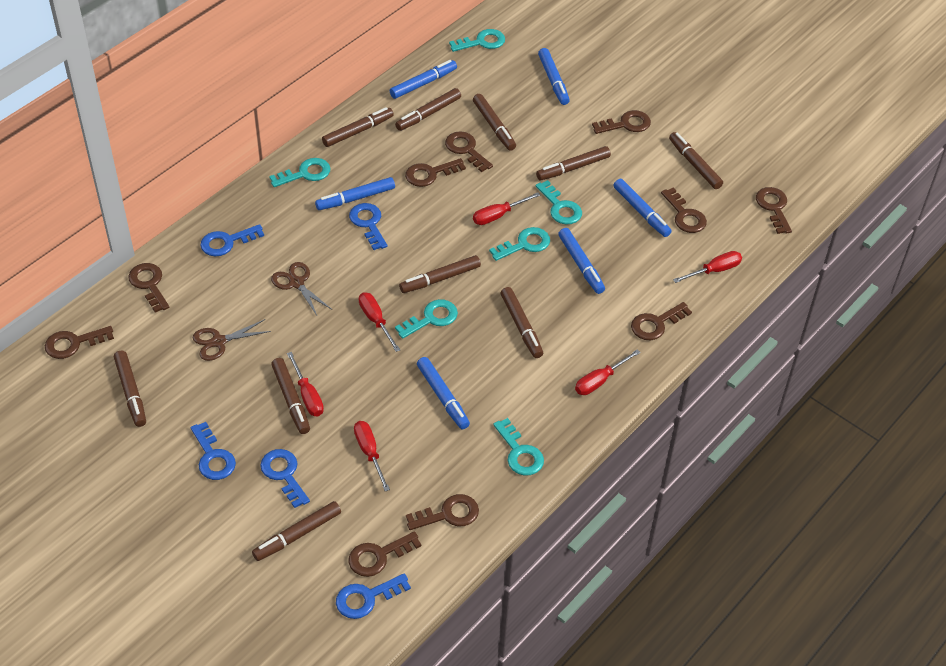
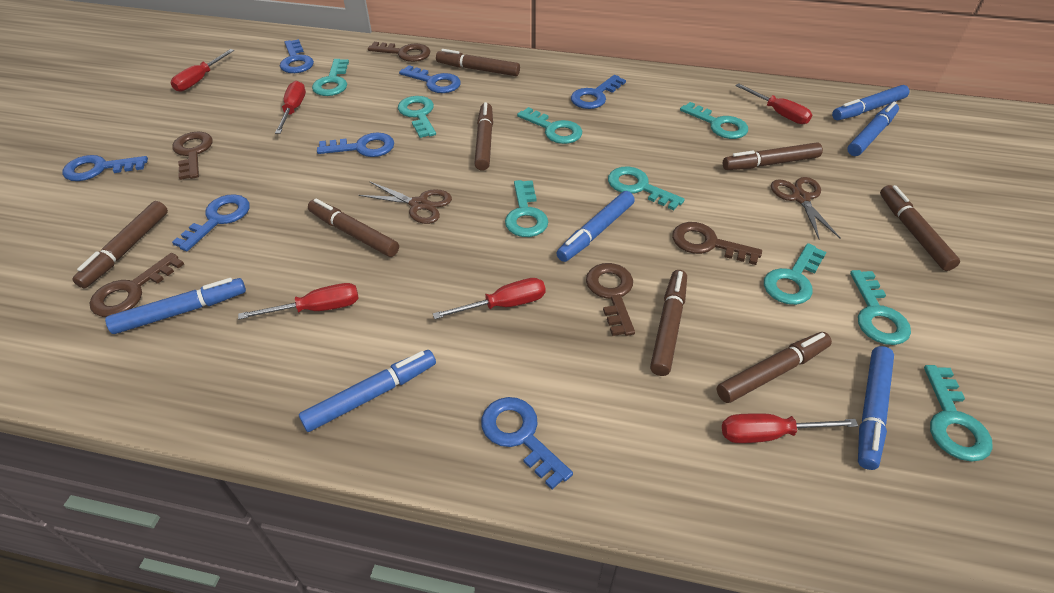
blue key: [191,422,236,480] [200,224,264,257] [260,449,310,508] [336,573,411,619] [349,203,388,250] = 5 -> [62,155,148,181] [172,194,250,251] [280,39,314,73] [317,132,394,157] [399,65,461,93] [481,397,573,489] [571,75,626,109] = 7
brown key: [45,326,114,359] [128,263,169,313] [349,531,421,577] [405,158,466,187] [406,494,479,530] [445,131,493,172] [592,110,651,134] [631,302,692,340] [661,187,707,233] [756,187,792,234] = 10 -> [90,253,184,317] [172,132,213,180] [368,42,430,62] [586,263,635,336] [672,222,762,265] = 5
brown marker: [114,350,146,427] [252,501,341,561] [271,358,310,434] [322,107,394,147] [395,88,461,131] [399,255,481,293] [473,94,516,151] [500,287,543,358] [536,146,611,181] [669,132,723,189] = 10 -> [72,201,168,288] [308,199,399,257] [436,49,520,76] [474,102,493,171] [650,270,687,376] [717,332,832,403] [723,143,823,170] [880,185,960,271] = 8
turquoise key: [269,158,331,187] [395,299,458,339] [449,29,505,52] [489,227,550,261] [493,418,544,476] [536,180,582,224] = 6 -> [312,59,349,96] [398,96,436,138] [505,180,548,237] [517,107,582,144] [608,166,685,210] [680,102,748,139] [764,243,827,305] [850,270,911,345] [924,365,993,462] = 9

